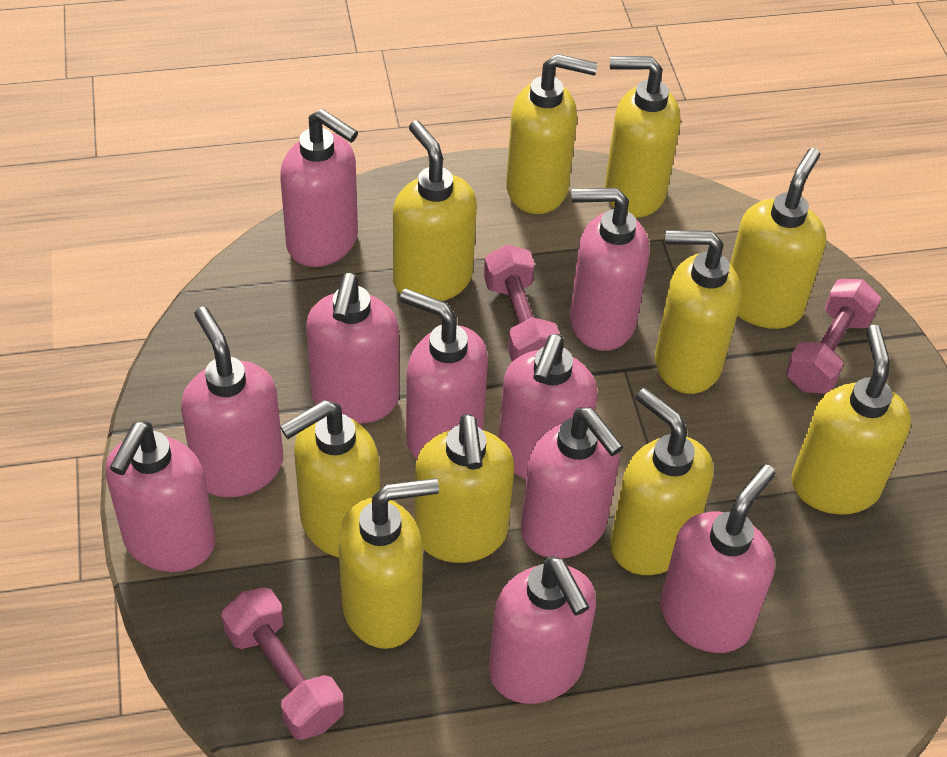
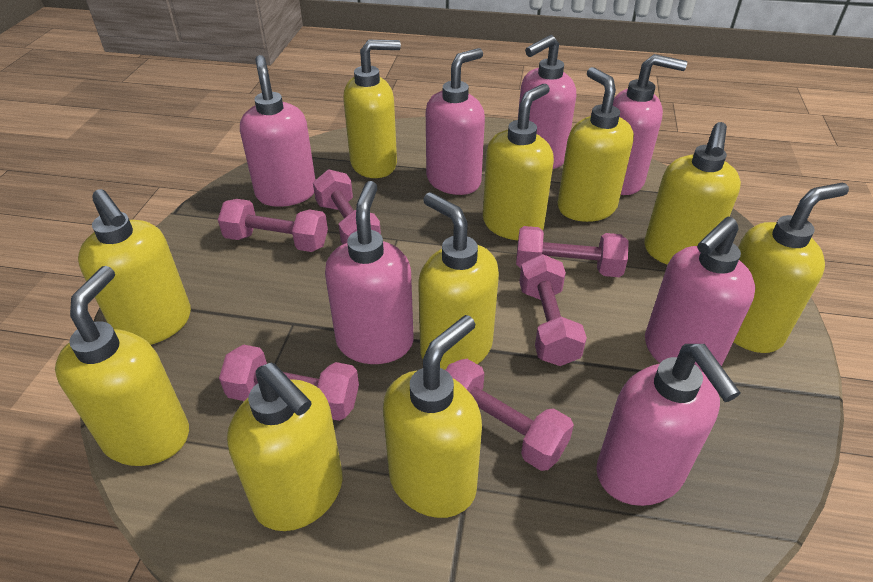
pink dumbbell: [222,587,344,740] [484,244,560,362] [786,279,881,394] = 3 -> [218,199,328,252] [219,344,359,421] [313,169,381,244] [446,359,574,471] [516,226,629,277] [519,254,587,366] = 6
pink soap dispenser: [106,421,215,572] [181,307,283,497] [280,109,358,267] [306,273,399,424] [400,288,488,459] [489,556,596,704] [498,334,598,479] [521,407,624,559] [570,188,650,351] [660,464,776,653] = 10 -> [240,55,316,207] [325,181,414,364] [426,48,485,195] [518,35,576,169] [596,344,741,506] [613,54,687,195] [645,217,755,373] = 7

